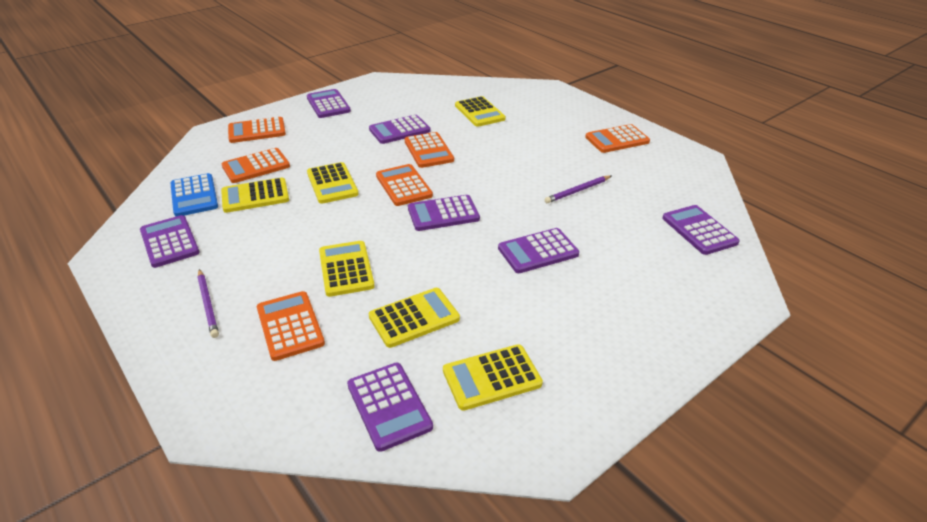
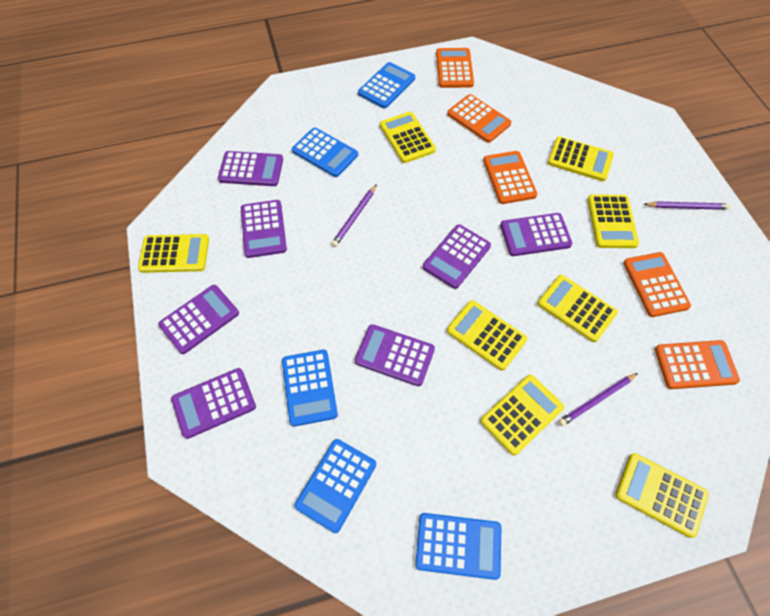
blue calculator: [170,173,218,217] = 1 -> [282,350,338,427] [292,128,358,177] [294,439,376,533] [358,62,415,108] [415,513,501,580] = 5
orange calculator: [222,148,290,183] [228,117,286,143] [257,291,325,361] [376,164,433,206] [405,132,454,168] [585,124,650,153] = 6 -> [436,48,474,88] [447,94,512,143] [483,151,537,204] [623,252,691,317] [655,340,740,389] = 5
purple pencil: [198,269,219,338] [544,175,611,203] = 2 -> [331,184,377,247] [558,373,638,426] [644,201,730,210] = 3
yellow calculator: [221,177,289,213] [307,162,359,204] [319,241,375,297] [369,288,460,348] [443,344,543,411] [455,96,506,127] = 6 -> [138,234,209,273] [380,112,436,163] [447,300,527,371] [481,375,564,456] [538,275,618,342] [548,136,614,181] [588,194,639,248] [615,453,709,538] = 8

